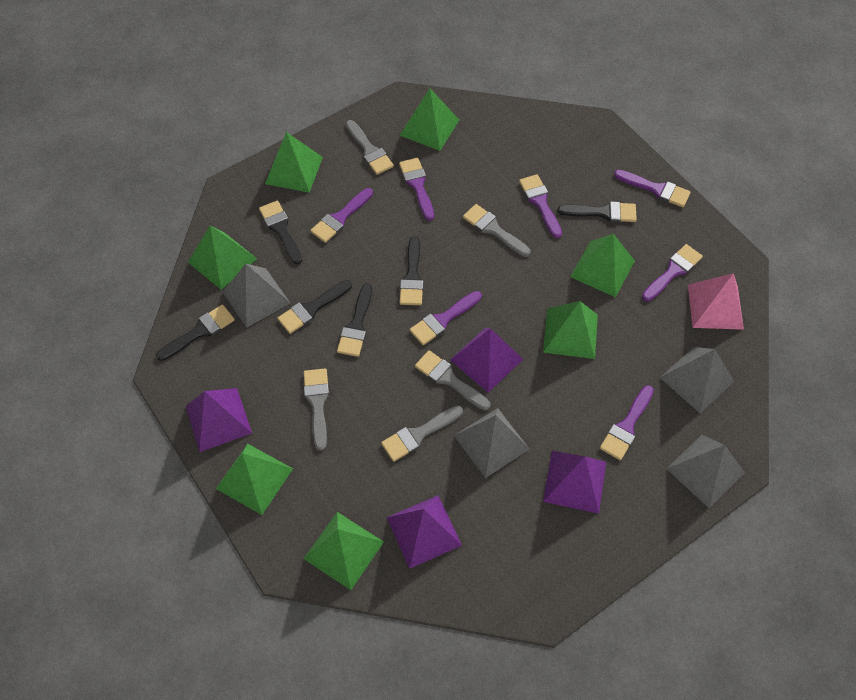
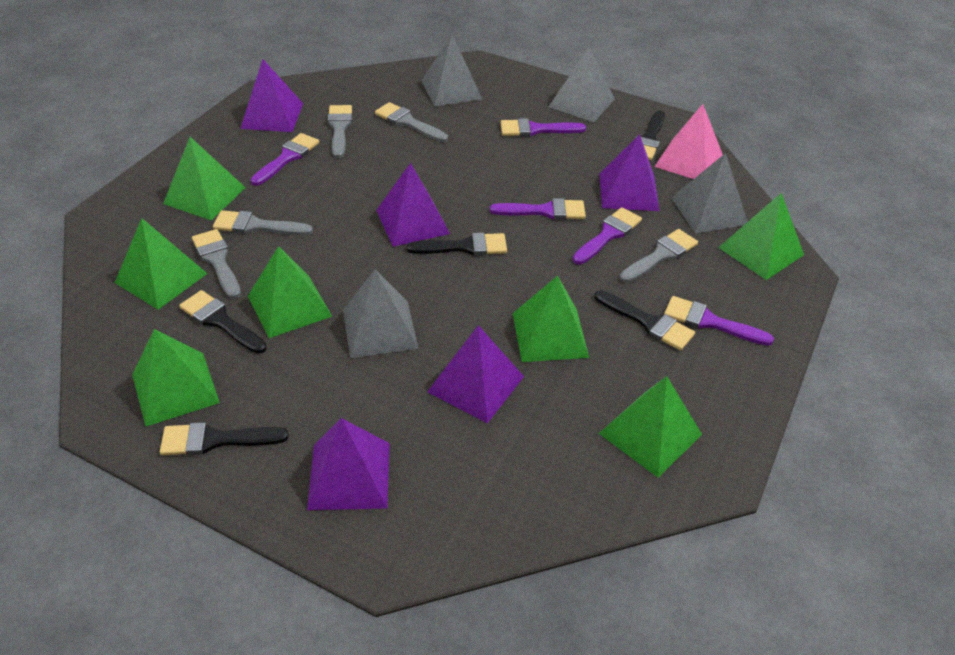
black brush: [156,304,235,361] [259,201,302,265] [277,280,352,334] [337,283,372,357] [400,236,424,305] [558,201,637,222] = 6 -> [160,422,289,455] [179,290,267,354] [407,233,507,256] [594,290,695,350] [636,110,665,160] = 5
purple brush: [310,188,373,243] [399,158,434,221] [409,291,482,345] [519,174,562,238] [600,385,654,460] [614,170,691,207] [642,244,703,302] = 7 -> [250,133,319,186] [490,198,586,220] [500,118,586,136] [572,207,642,265] [664,296,774,346] = 5
purple pyramid: [186,388,252,452] [387,495,462,569] [450,328,523,393] [543,451,606,514] = 4 -> [240,59,303,132] [307,418,390,510] [376,163,450,247] [427,325,524,423] [600,134,659,211] = 5

